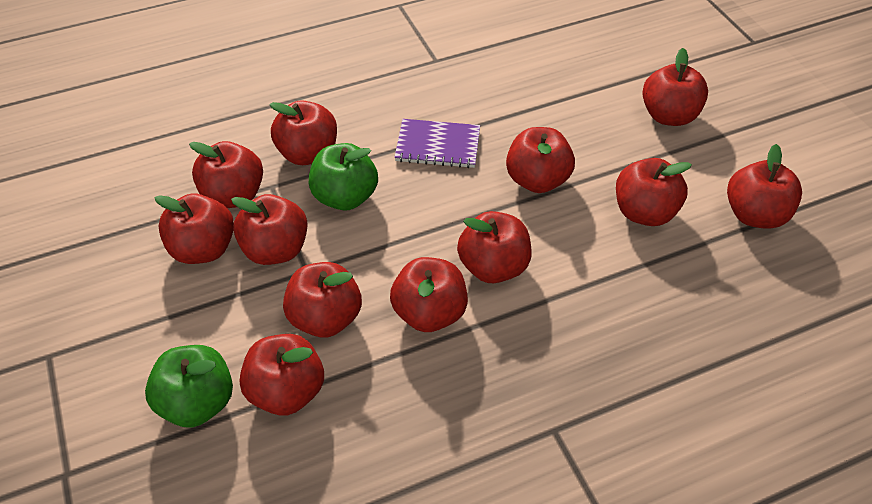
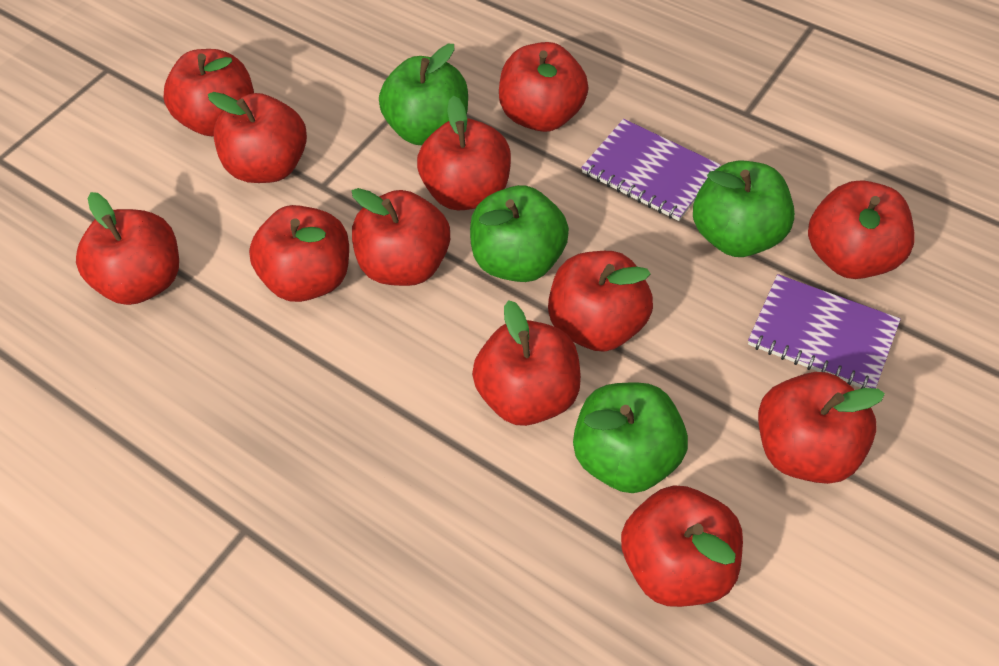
green apple: [145,345,233,428] [309,143,378,210] = 2 -> [379,44,468,145] [470,185,569,282] [573,383,688,493] [693,160,795,257] = 4
purple notebook: [394,119,480,168] = 1 -> [581,119,721,221] [748,274,901,389] = 2

